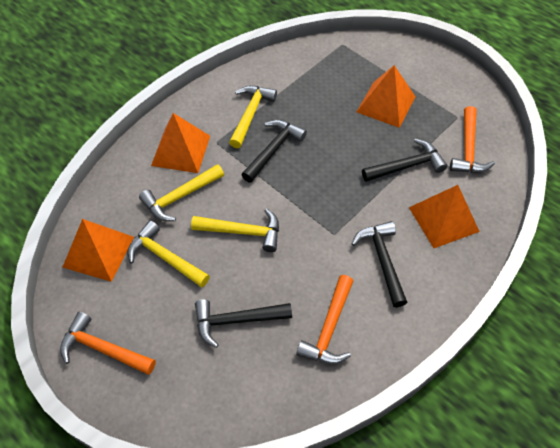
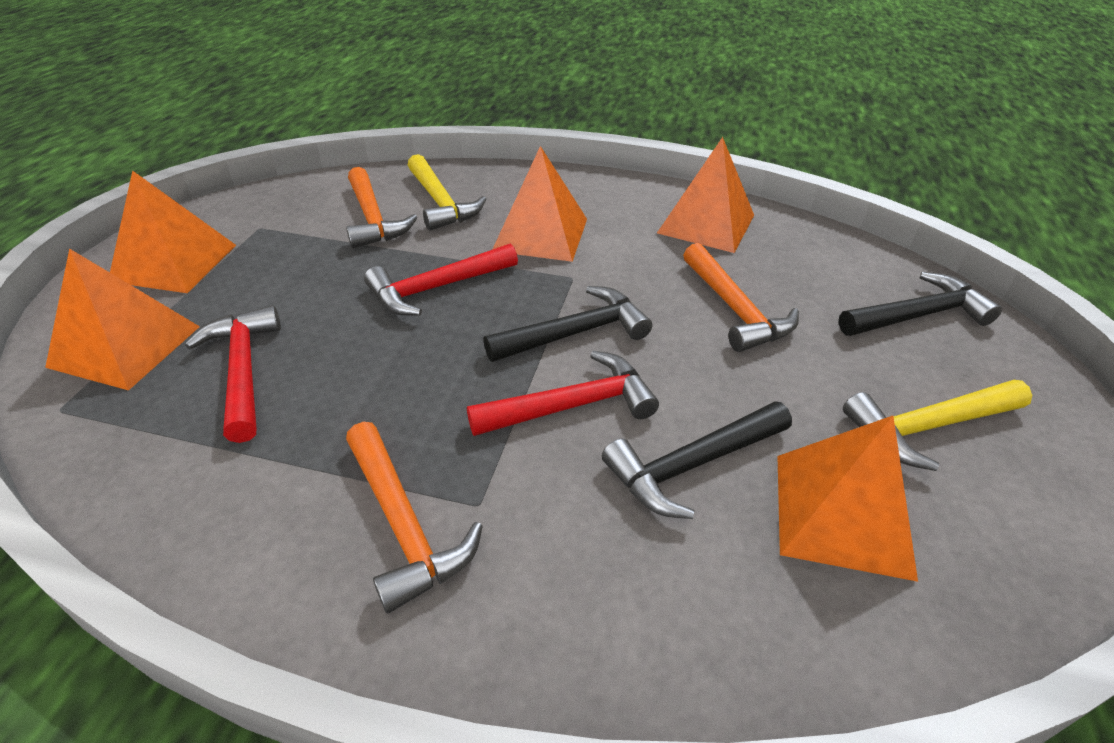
black hammer: [195,299,292,348] [241,120,307,183] [352,221,408,307] [362,139,448,182] = 4 -> [483,286,652,362] [602,401,792,519] [839,272,1002,336] = 3
orange pyramid: [63,219,134,282] [151,113,210,173] [357,65,415,128] [409,185,480,248] = 4 -> [45,248,200,390] [110,170,236,293] [492,146,587,262] [657,137,754,253] [777,416,918,582] = 5
red hammer: none = 0 -> [185,305,281,443] [364,243,518,316] [467,351,659,436] = 3
yellow hammer: [127,221,210,288] [139,164,224,221] [191,209,279,252] [229,86,277,148] = 4 -> [408,154,486,231] [843,380,1033,471] = 2

